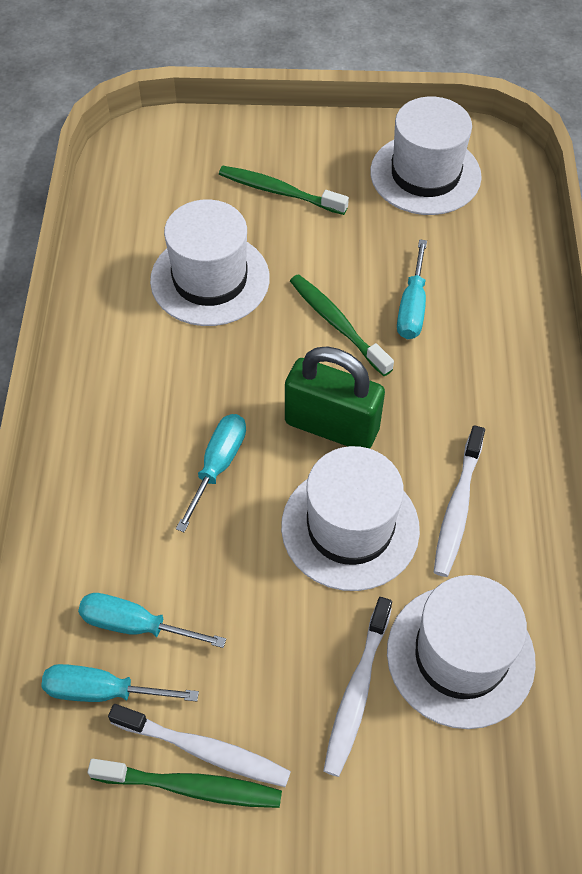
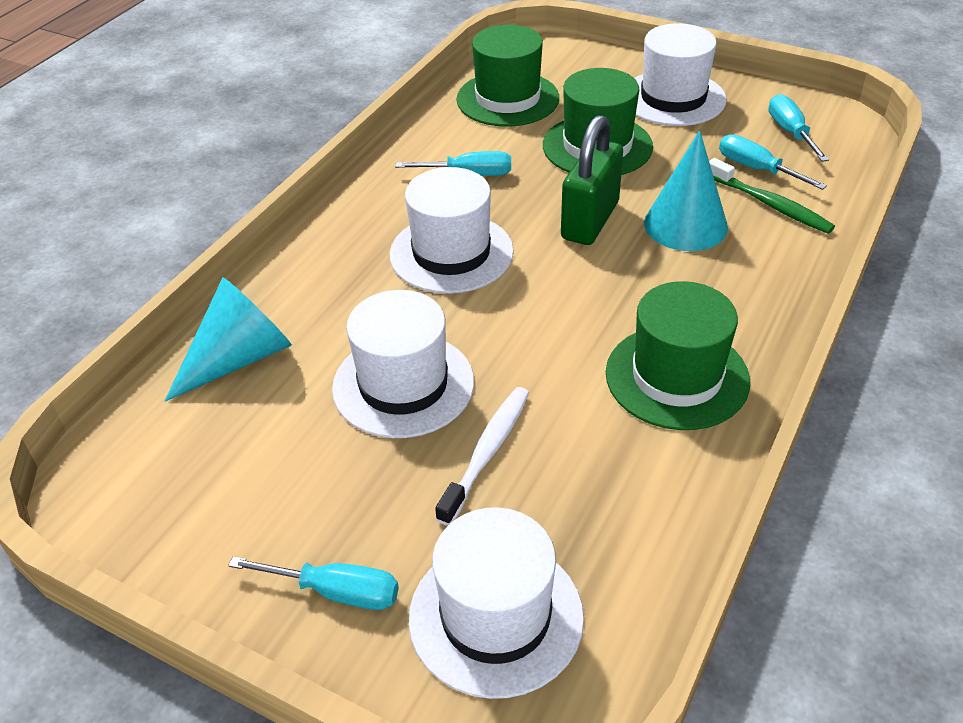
green hat: none = 0 -> [457,25,559,127] [543,68,653,175] [606,281,750,430] = 3
green toothbrush: [88,759,282,808] [219,166,349,215] [290,274,394,376] = 3 -> [709,158,835,234] = 1
turquoise cone: none = 0 -> [165,277,292,402] [644,130,728,251] = 2
white toothbrush: [108,704,291,787] [323,597,392,777] [434,425,485,577] = 3 -> [435,387,529,526] = 1

